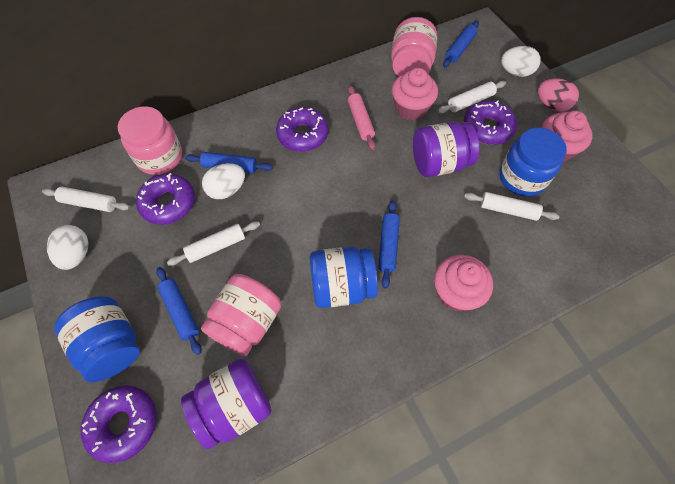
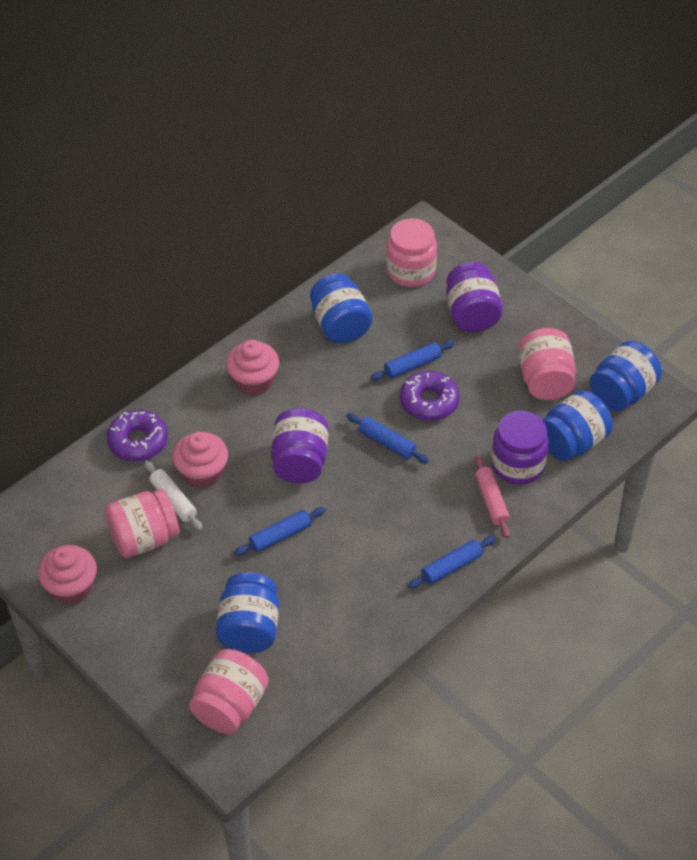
blue jar: [54,296,140,382] [310,246,378,308] [499,128,567,197] = 3 -> [216,572,279,653] [310,273,373,343] [543,390,613,461] [589,341,662,411] = 4
pink egg: [538,78,579,112] = 1 -> none = 0
pink jar: [118,106,182,175] [201,274,282,356] [391,17,437,77] = 3 -> [105,489,180,558] [189,649,269,734] [386,218,437,287] [518,328,576,400] = 4
purple donut: [81,385,156,463] [136,173,195,225] [276,107,328,152] [464,100,517,145] = 4 -> [107,410,168,462] [400,371,460,421] = 2
purple jar: [181,359,271,449] [413,122,479,177] = 2 -> [271,408,329,483] [446,262,503,332] [491,411,549,485] = 3
white egg: [47,225,89,270] [202,163,245,199] [501,46,541,77] = 3 -> none = 0
white rolling pin: [42,187,130,212] [167,221,260,266] [438,81,506,113] [464,192,559,221] = 4 -> [144,461,203,531] = 1

